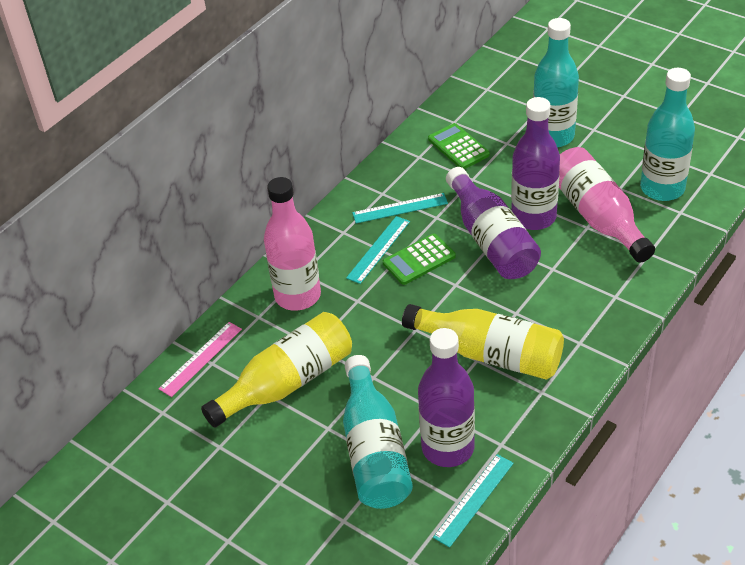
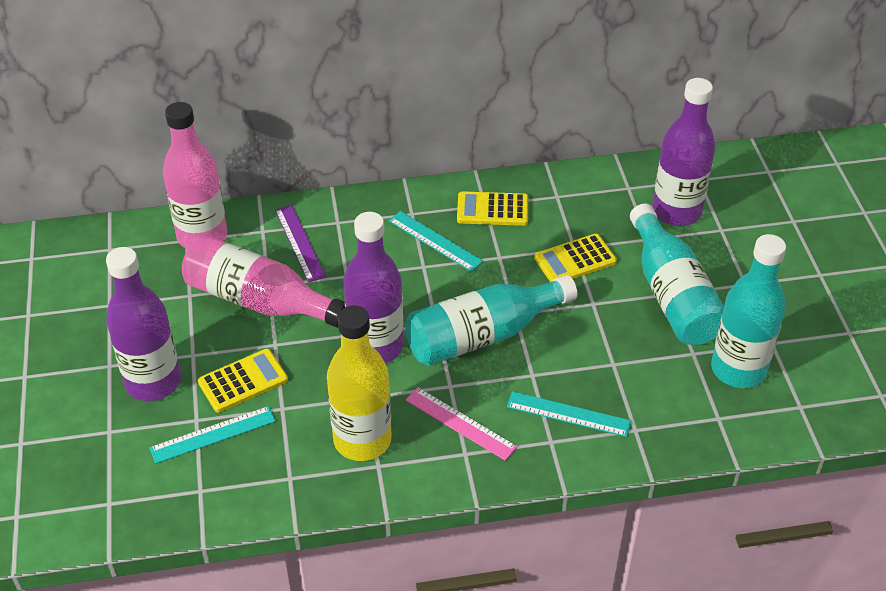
green calculator: [383,234,456,285] [428,123,490,169] = 2 -> none = 0
purple ruler: none = 0 -> [275,205,326,282] = 1
yellow bottle: [201,312,352,428] [402,304,564,380] = 2 -> [327,306,392,461] = 1
yellow calculator: none = 0 -> [198,349,288,413] [457,191,528,226] [534,234,617,282] = 3

